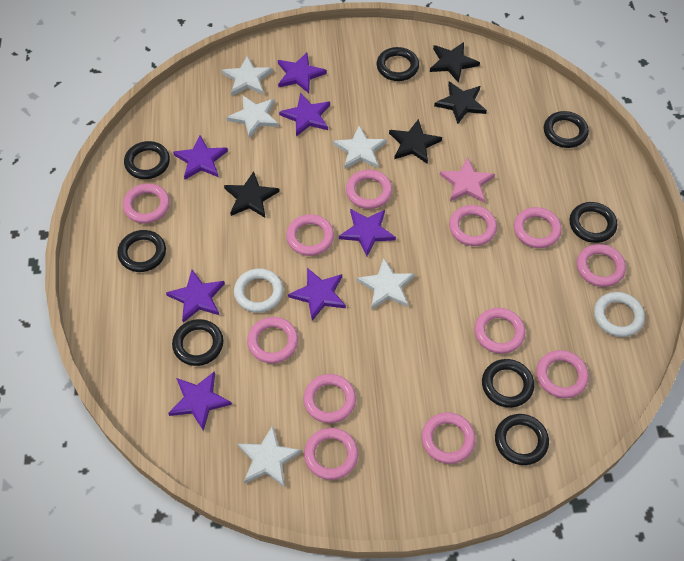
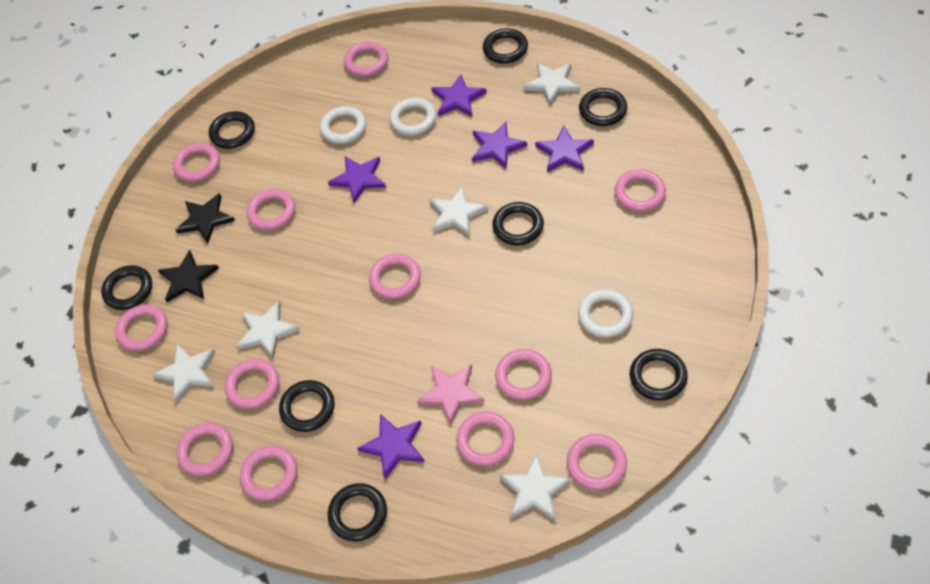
black star: [224,171,279,217] [389,119,442,164] [430,42,480,83] [434,82,487,124] = 4 -> [158,250,219,302] [176,193,235,244] = 2
purple star: [166,270,225,323] [168,371,232,431] [173,135,228,180] [278,52,327,93] [279,93,330,137] [288,268,346,321] [339,209,396,256] = 7 -> [328,156,386,203] [357,414,425,479] [432,74,487,117] [472,122,527,169] [535,126,594,172] = 5
white ring: [234,269,283,313] [594,292,645,337] = 2 -> [320,106,366,144] [390,98,436,135] [578,289,633,338] = 3

